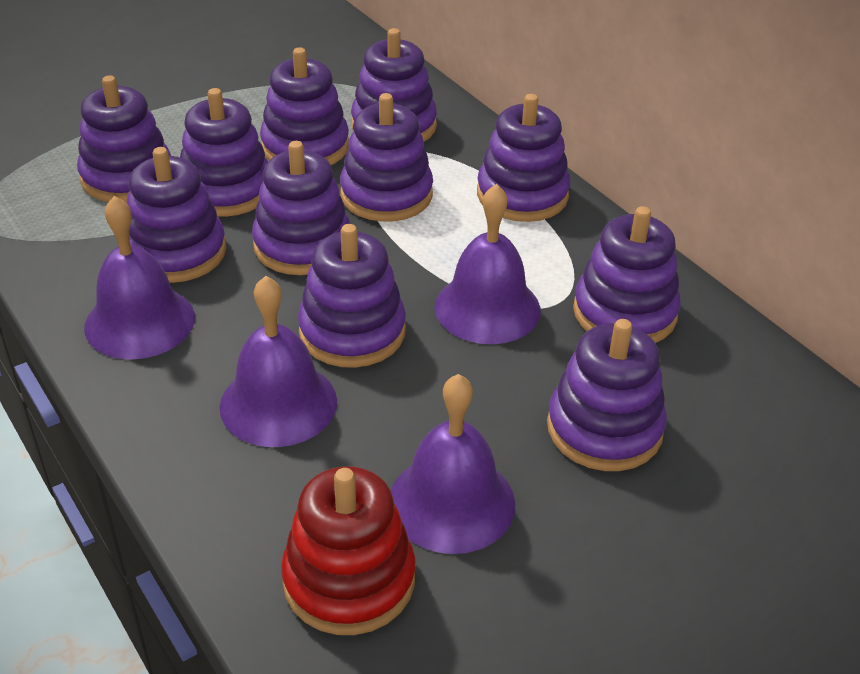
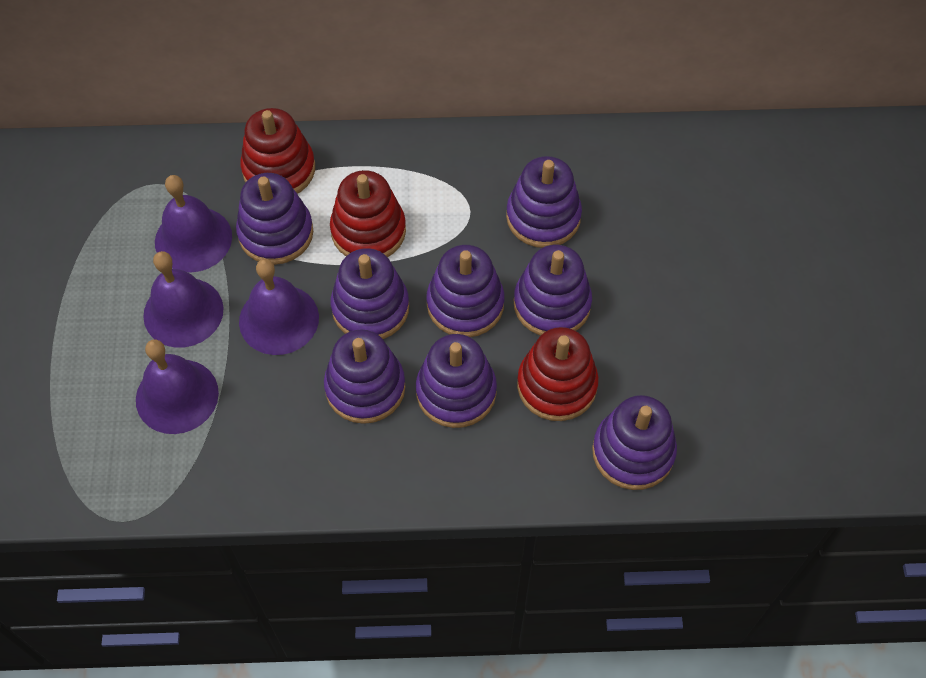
purple stacking toy: [77,75,171,203] [127,147,226,283] [180,88,268,217] [252,141,351,275] [260,47,349,165] [298,224,406,368] [340,93,433,222] [351,28,437,142] [477,94,570,222] [547,319,667,471] [573,206,681,343] = 11 -> [236,173,313,265] [324,329,405,424] [331,248,409,339] [416,334,497,428] [426,245,504,337] [506,156,582,248] [514,245,592,336] [592,395,677,490] = 8
red stacking toy: [281,466,416,635] = 1 -> [240,108,315,194] [330,170,406,257] [517,327,599,421] = 3

